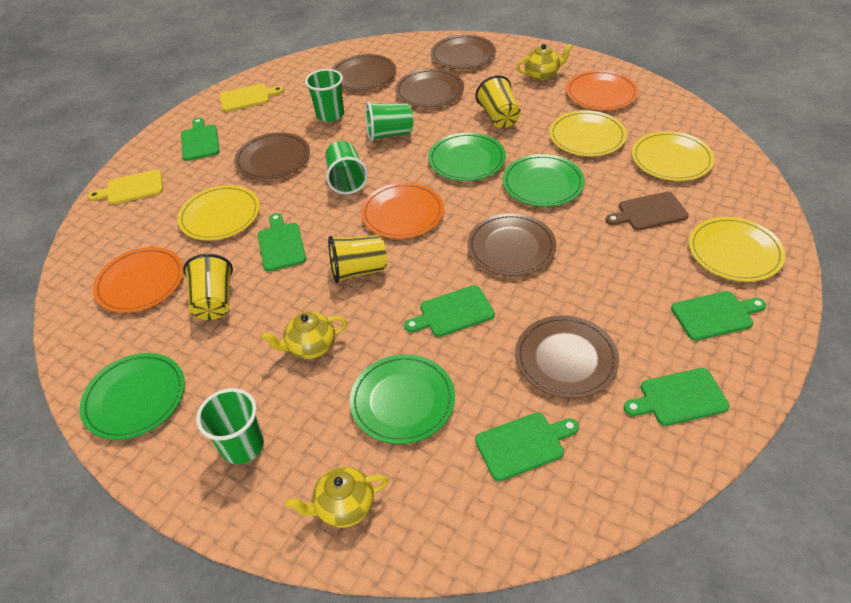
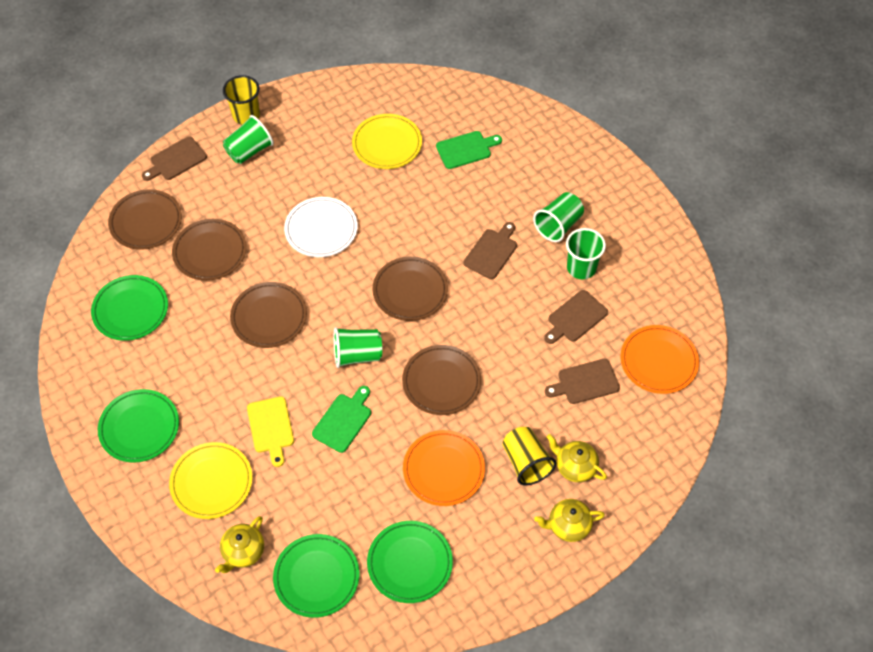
brown cutting board: [606,192,689,230] = 1 -> [142,137,207,181] [464,222,517,279] [544,290,608,344] [545,359,620,404] = 4
brown plate: [234,132,310,180] [332,54,396,91] [395,69,464,108] [431,35,496,69] [467,213,556,276] [515,315,619,398] = 6 -> [108,189,182,250] [172,219,247,281] [230,282,307,348] [373,257,448,321] [402,345,481,415] = 5
green cutting board: [181,118,220,161] [258,213,306,271] [404,285,495,337] [475,412,579,481] [624,368,730,426] [671,291,766,341] = 6 -> [312,386,371,453] [436,131,502,169] = 2
orange plate: [93,247,184,313] [361,182,444,239] [566,70,639,110] = 3 -> [403,430,485,506] [620,325,699,394] = 2
white plate: none = 0 -> [284,197,358,257] = 1
yellow cup: [183,254,233,320] [328,235,387,283] [475,75,521,128] = 3 -> [223,75,260,125] [502,427,556,485] = 2
yellow cutting board: [88,170,163,205] [219,84,284,112] = 2 -> [247,396,294,467] = 1
yellow plate: [177,185,260,241] [549,110,627,156] [632,131,715,181] [689,217,786,282] = 4 -> [169,442,253,519] [352,114,422,169] = 2

